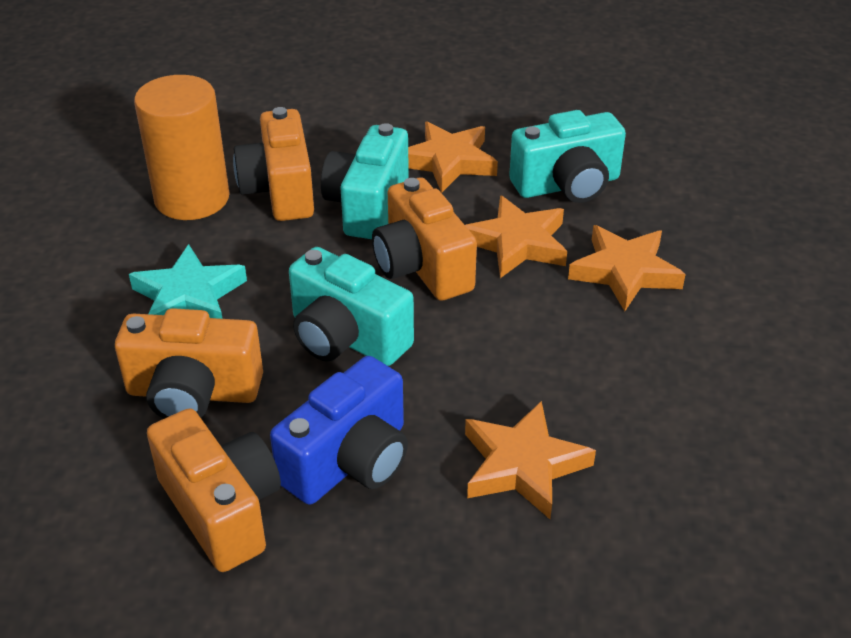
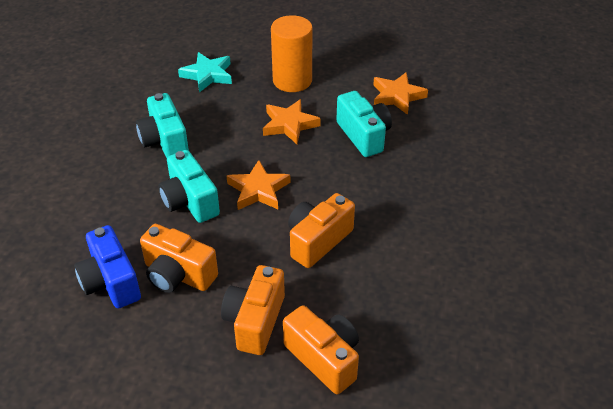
orange star: [408,121,498,193] [465,195,567,278] [465,401,596,519] [568,225,686,311] = 4 -> [227,160,290,210] [263,99,321,144] [373,72,428,115] = 3

